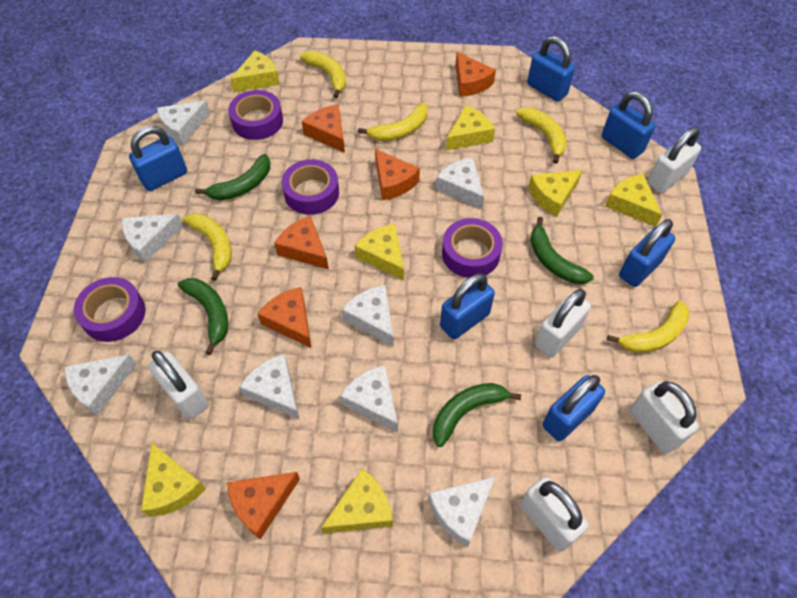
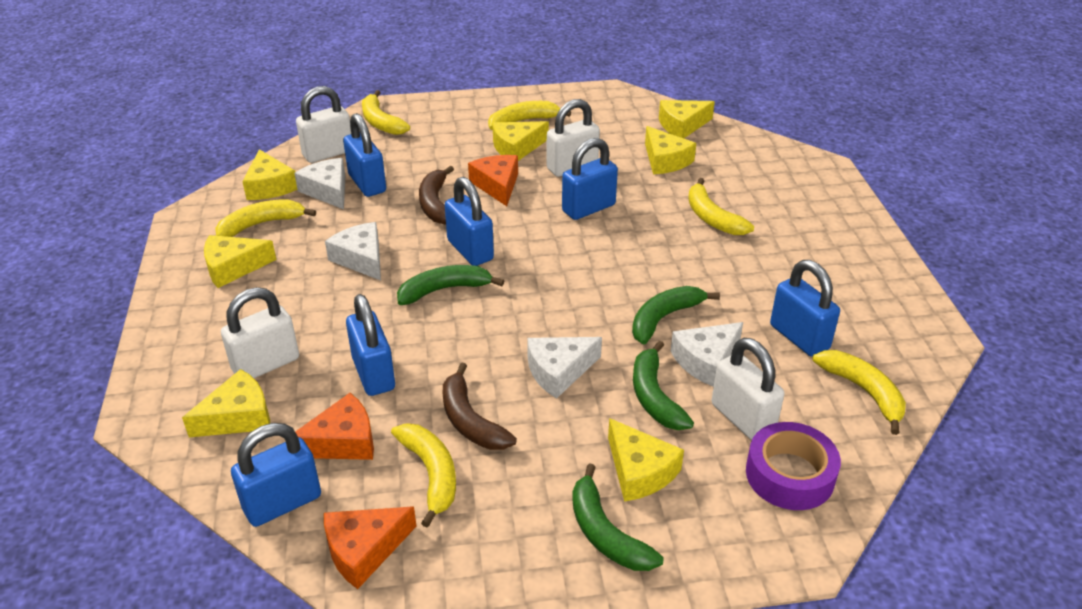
brown banana: none = 0 -> [419,166,454,225] [443,363,517,450] = 2
orange cheese: [227,472,300,540] [257,287,312,348] [274,216,329,270] [302,105,345,153] [375,149,420,200] [455,52,496,97] = 6 -> [295,393,374,460] [324,506,417,589] [468,155,518,206] = 3
purple tape: [74,277,145,342] [228,90,283,140] [282,159,339,215] [442,218,503,278] = 4 -> [746,422,841,510] = 1
white cheese: [64,354,137,415] [122,214,183,263] [157,100,211,145] [239,354,299,419] [340,365,398,432] [342,285,394,347] [428,476,496,547] [436,157,484,209] = 8 -> [294,158,345,209] [325,222,381,281] [527,337,602,399] [671,322,743,387] = 4
white padlock: [148,351,208,419] [520,477,589,552] [535,289,591,357] [629,381,699,454] [647,127,701,193] = 5 -> [221,287,299,378] [296,86,351,163] [547,99,600,177] [712,338,784,440] = 4
yellow banana: [183,213,232,281] [300,51,346,98] [358,103,428,141] [516,107,567,164] [607,300,690,353] = 5 -> [215,200,316,237] [362,90,410,135] [391,423,456,528] [488,101,571,130] [688,178,754,235] [813,350,906,435] = 6

